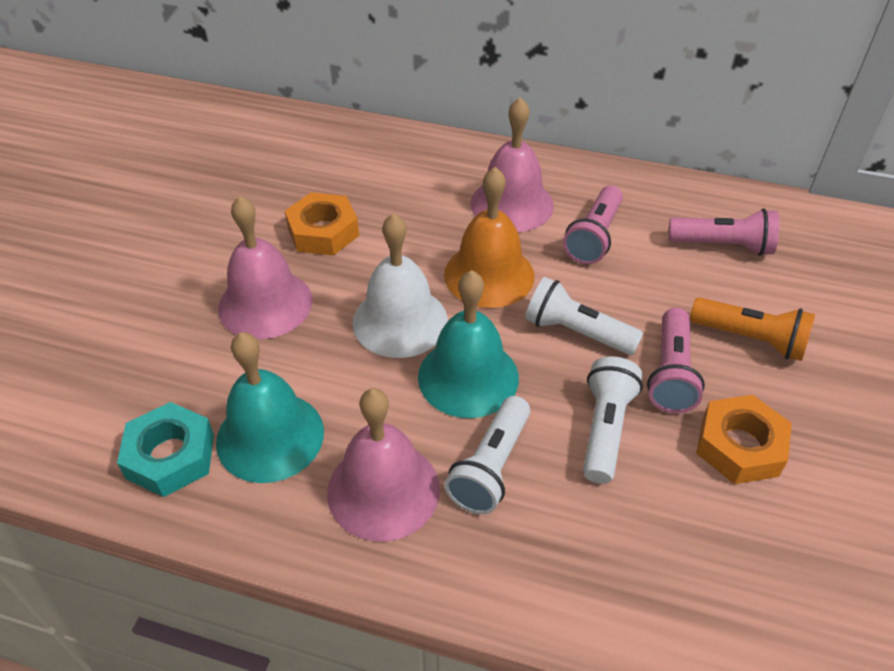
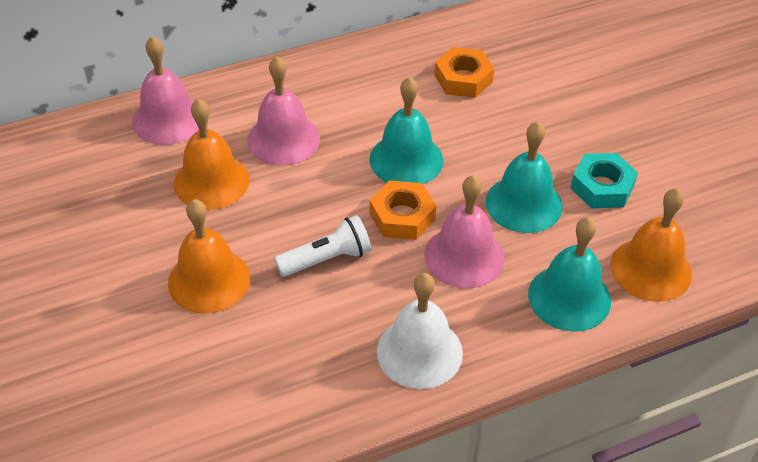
orange bell: [444,167,535,308] = 1 -> [168,199,250,314] [174,99,250,210] [610,188,692,302] = 3
orange flashlight: [690,297,815,361] = 1 -> none = 0
pink flashlight: [563,185,623,264] [647,308,705,413] [668,209,779,256] = 3 -> none = 0
turquoise bell: [216,332,324,483] [418,270,519,418] = 2 -> [369,77,443,184] [486,122,563,233] [528,217,611,332] = 3
white flashlight: [444,396,530,514] [525,277,644,355] [583,357,643,484] = 3 -> [274,215,372,277] = 1

